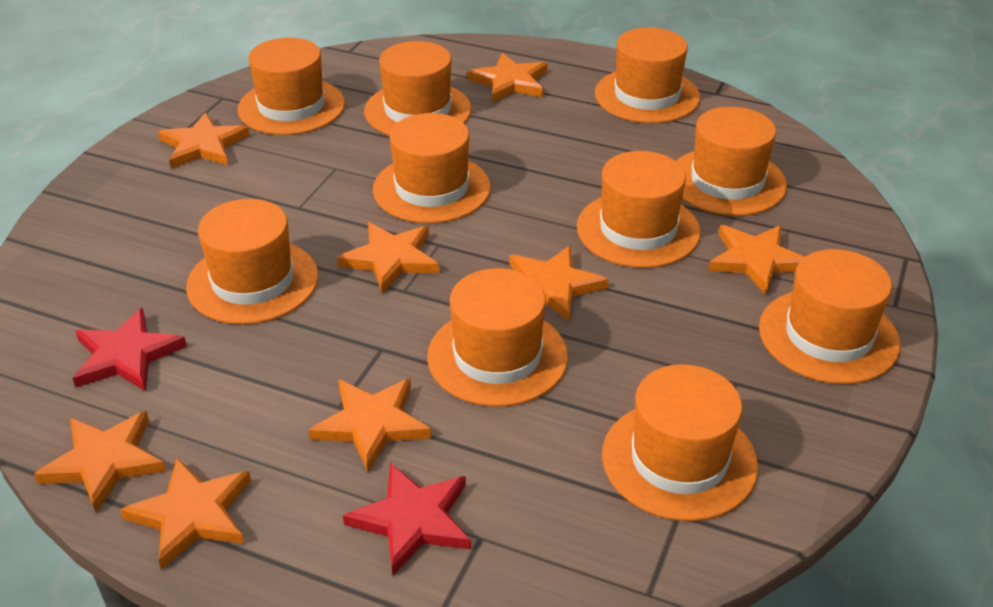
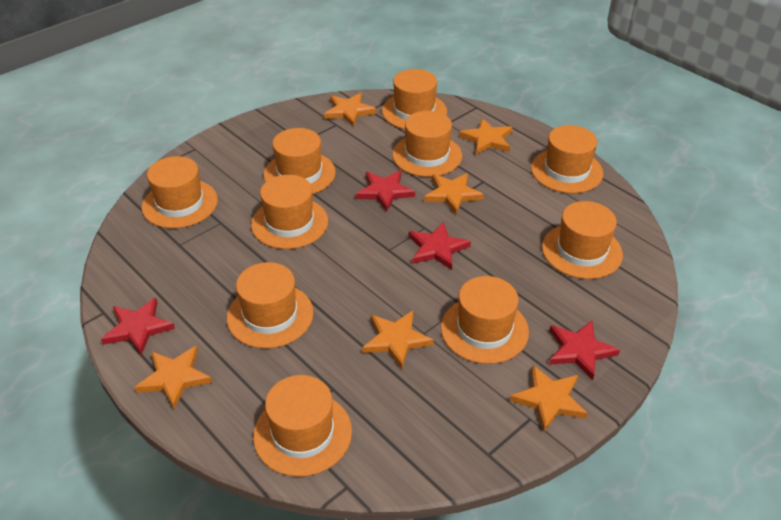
orange star: [34,411,166,513] [120,458,251,570] [158,112,250,169] [308,378,431,472] [337,222,440,293] [467,53,548,103] [509,246,608,322] [708,225,805,295] = 8 -> [134,346,212,409] [324,93,376,127] [362,311,434,369] [424,173,484,214] [459,118,513,155] [510,365,588,432] = 6
red star: [72,308,187,392] [343,463,471,575] = 2 -> [101,298,175,356] [356,170,415,212] [408,222,471,270] [549,321,620,381] = 4

